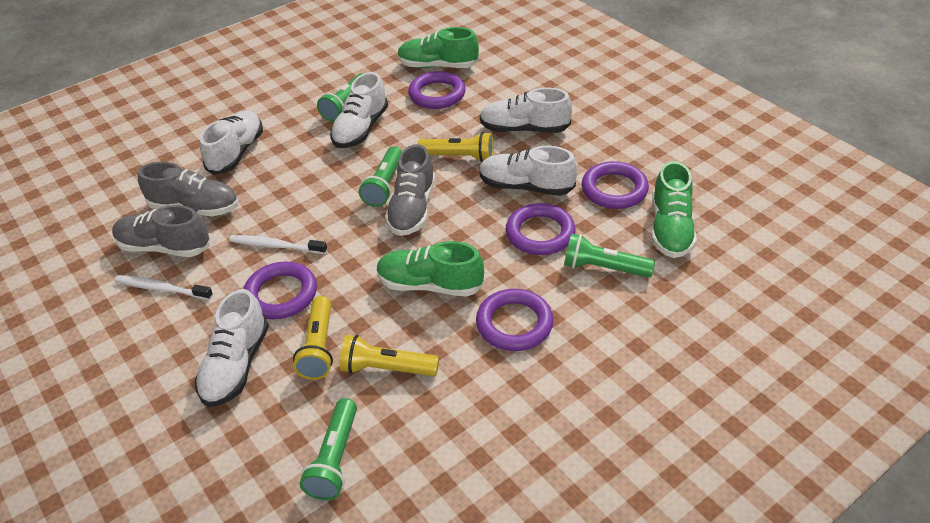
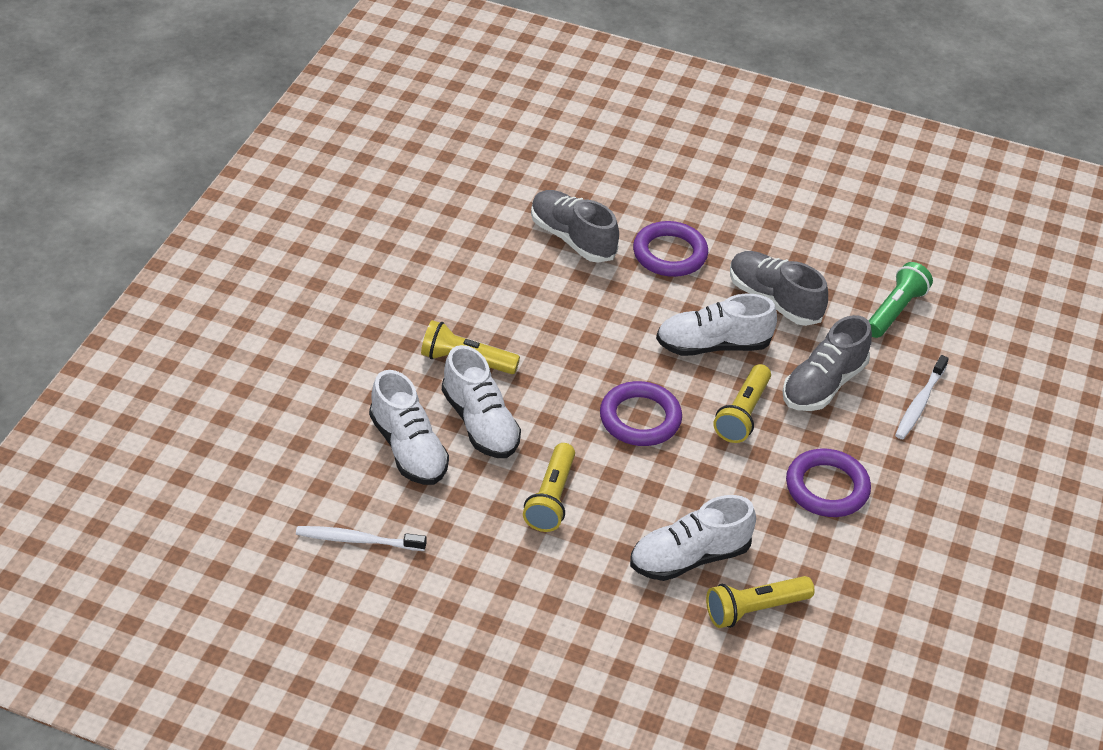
green flashlight: [300,398,357,500] [317,73,364,122] [359,146,402,207] [564,233,655,278] = 4 -> [869,262,933,338] = 1
green shoe: [377,241,484,297] [397,27,479,68] [652,161,697,258] = 3 -> none = 0
purple ring: [244,261,317,319] [408,71,466,109] [476,289,554,351] [506,203,576,255] [582,161,649,209] = 5 -> [600,381,682,446] [633,221,708,277] [786,449,871,517] = 3
white shoe: [195,289,269,407] [200,110,263,175] [330,72,388,148] [479,146,577,196] [480,88,572,133] = 5 -> [369,370,449,485] [442,345,521,458] [630,495,756,581] [656,294,777,356] = 4
yellow flashlight: [293,296,333,380] [340,335,439,376] [417,132,494,162] = 3 -> [421,320,520,374] [523,443,575,532] [706,576,815,628] [713,364,771,443] = 4

